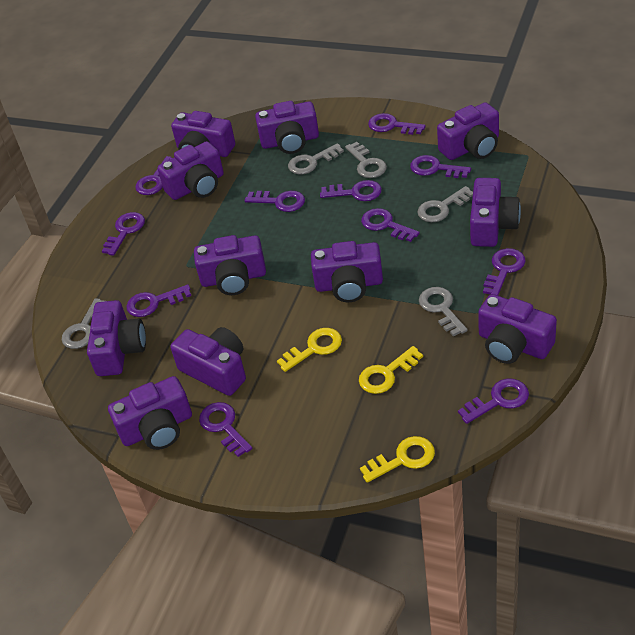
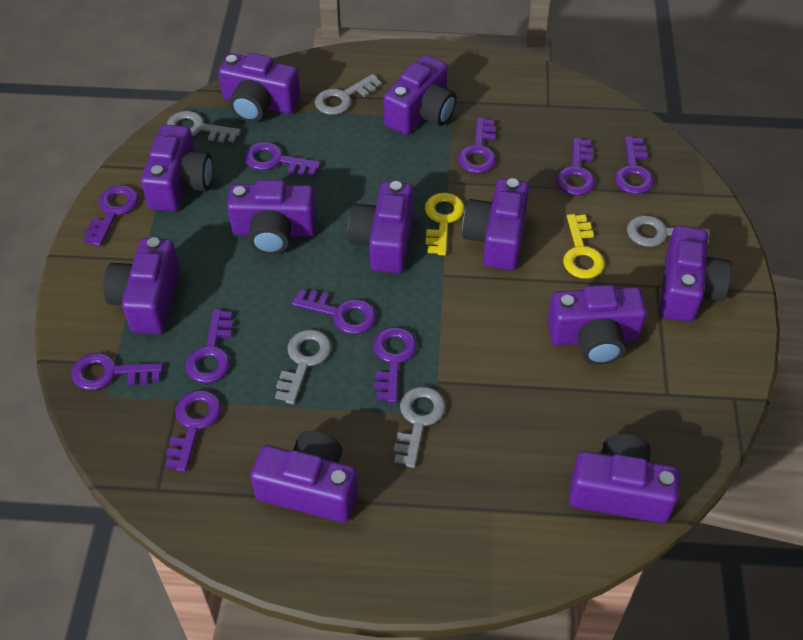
purple key: [102,212,145,256] [126,284,191,317] [135,156,172,195] [199,402,252,457] [245,191,305,212] [320,180,382,201] [361,208,420,242] [368,113,426,135] [410,155,471,178] [458,379,529,424] [483,248,526,296] = 11 -> [71,352,163,390] [84,185,138,246] [165,390,222,472] [185,309,233,383] [244,142,321,176] [292,289,376,334] [373,327,417,403] [458,117,496,173] [556,138,595,195] [615,137,654,194] = 10
yellow key: [277,328,342,372] [359,346,423,394] [360,436,435,483] = 3 -> [425,193,465,255] [563,214,605,279] = 2

